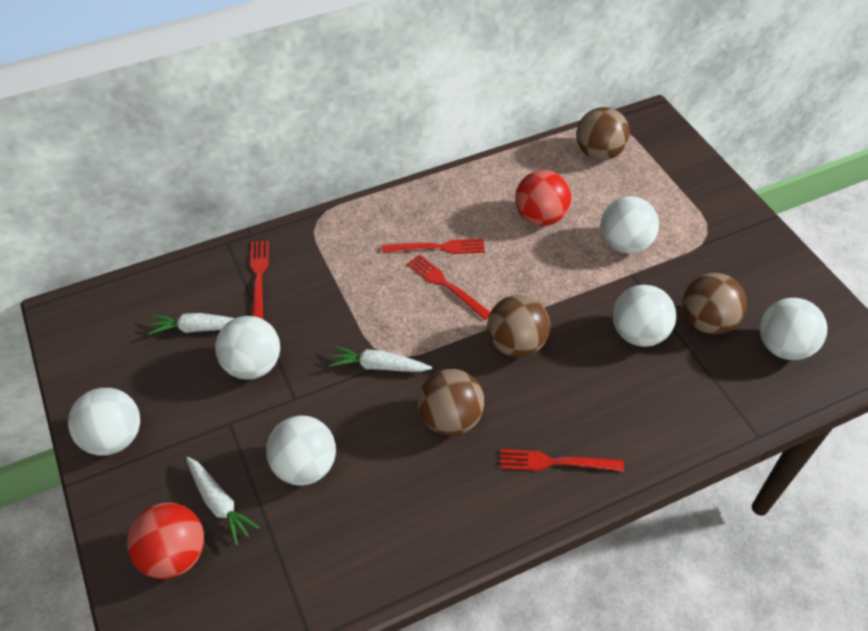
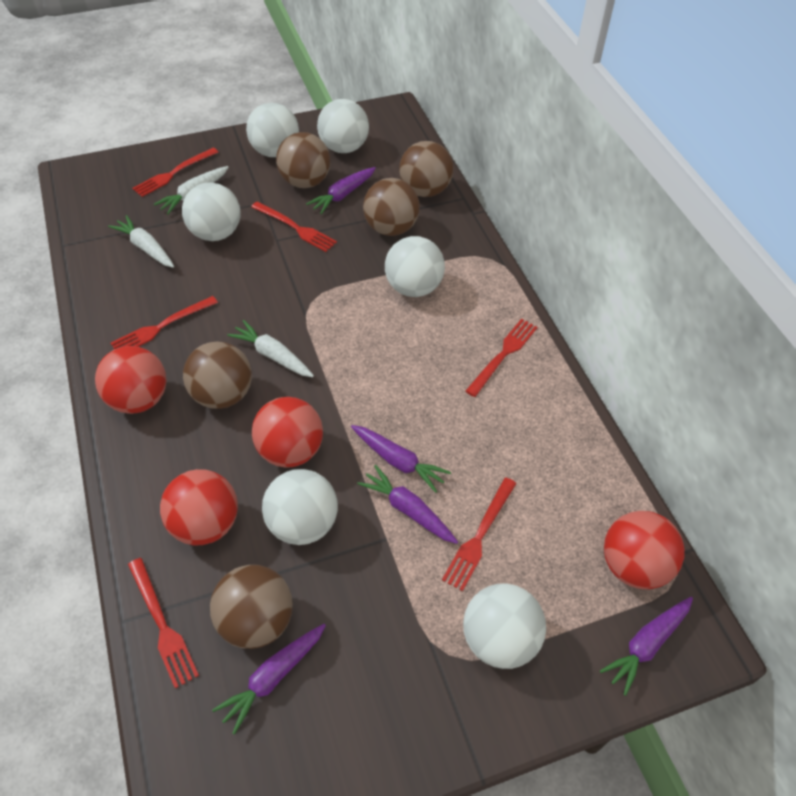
brown ball: [418,369,484,436] [487,295,550,357] [576,107,630,160] [683,273,747,334] = 4 -> [183,341,252,409] [210,565,293,649] [276,132,330,188] [363,178,420,236] [399,141,453,197] = 5
purple carrot: none = 0 -> [212,624,326,735] [306,167,376,214] [351,425,451,493] [357,465,458,544] [600,597,693,696] = 5
red ball: [127,503,204,579] [515,170,571,226] = 2 -> [95,346,166,414] [160,469,238,545] [252,397,323,468] [604,511,685,589] = 4
red fork: [250,241,269,319] [382,239,485,254] [407,254,490,320] [500,449,624,471] = 4 -> [110,296,218,349] [128,558,199,689] [132,147,219,197] [251,202,337,252] [442,478,517,591] [465,319,538,397] = 6

